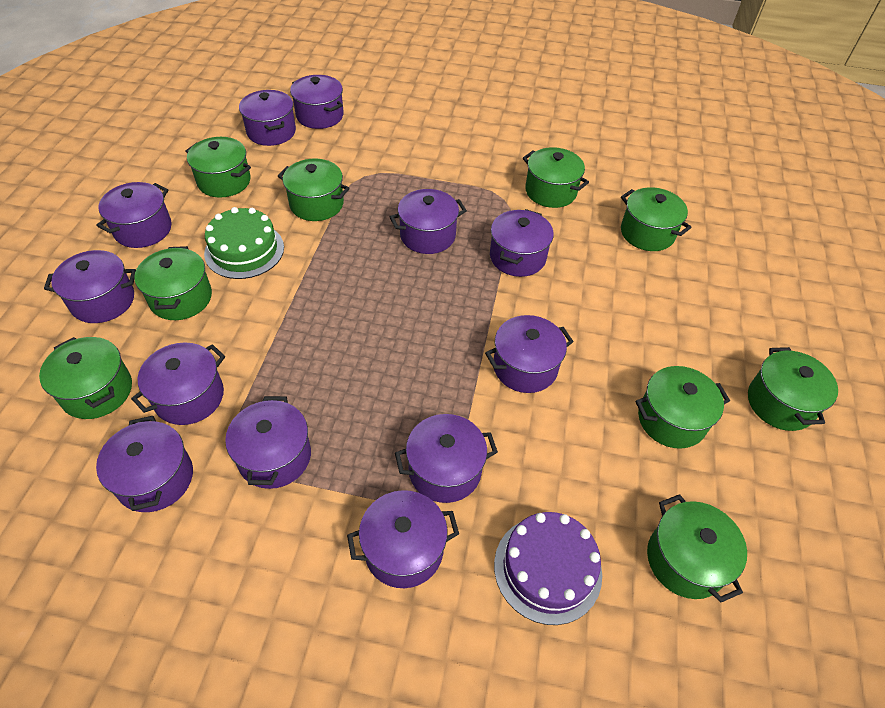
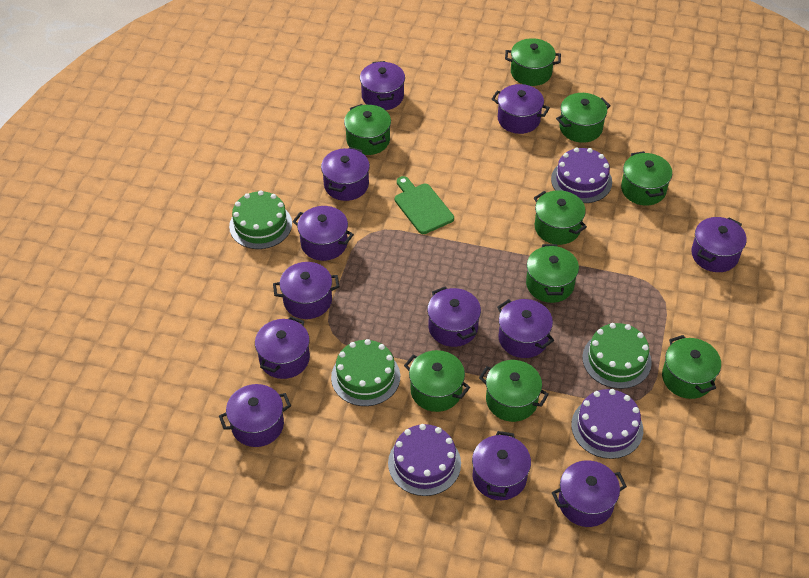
green cake: [204,207,284,279] = 1 -> [229,190,292,249] [331,339,400,406] [582,323,652,389] = 3
green cutting board: none = 0 -> [395,176,454,234] = 1
purple cake: [494,512,602,625] = 1 -> [388,424,461,496] [551,147,612,203] [571,389,643,459] = 3

